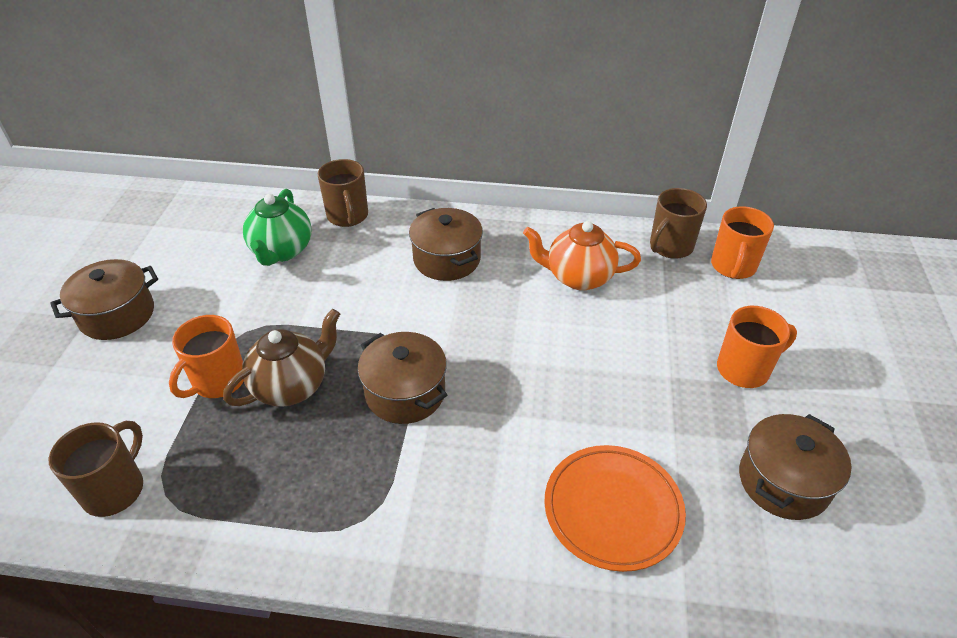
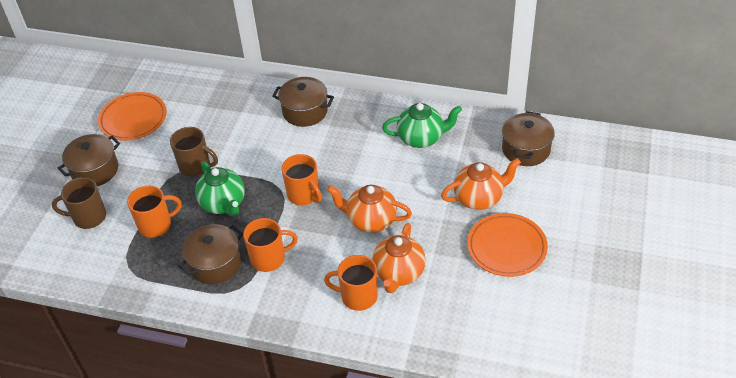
brown mug: [49,421,143,517] [318,159,368,227] [650,188,707,259] = 3 -> [52,177,106,229] [170,127,218,177] = 2
brown teapot: [223,309,340,407] = 1 -> none = 0
green teapot: [243,189,312,266] = 1 -> [195,161,245,216] [382,103,462,148] = 2
orange mug: [169,315,244,398] [711,206,774,279] [717,306,797,388] = 3 -> [127,186,182,238] [243,218,298,272] [282,154,322,205] [324,255,378,311] = 4
orange plate: [544,445,686,572] = 1 -> [98,92,167,141] [467,213,548,277] = 2
orange teapot: [523,221,641,290] = 1 -> [327,185,412,233] [372,223,426,293] [441,158,521,210] = 3

